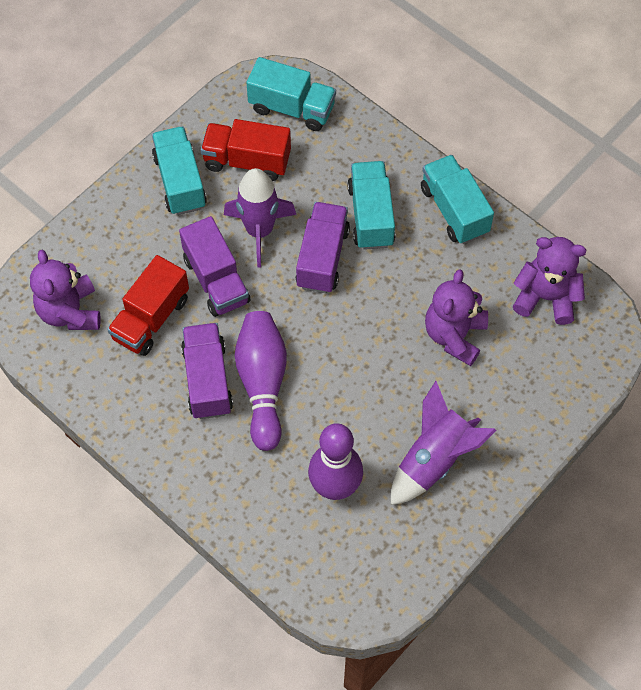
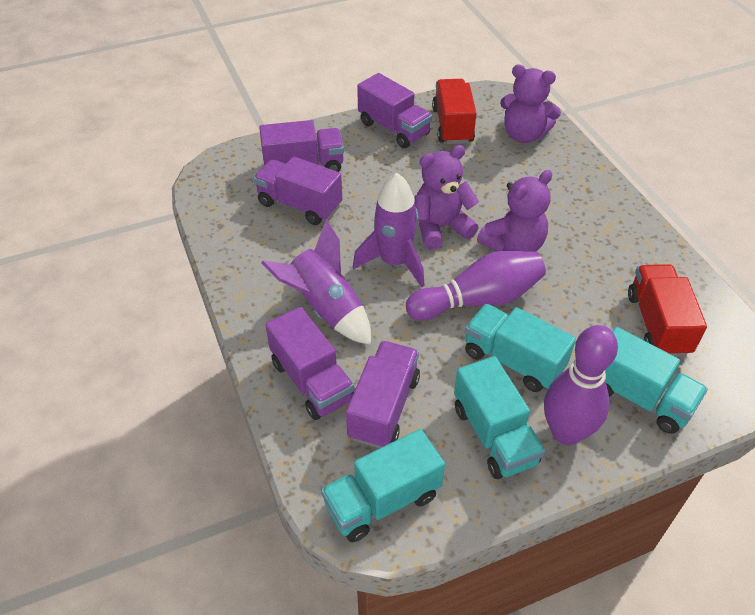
purple truck: [179,216,250,317] [181,323,233,419] [295,202,350,293] = 3 -> [254,156,342,225] [259,120,344,172] [266,307,354,420] [346,341,420,449] [357,73,432,148] = 5

